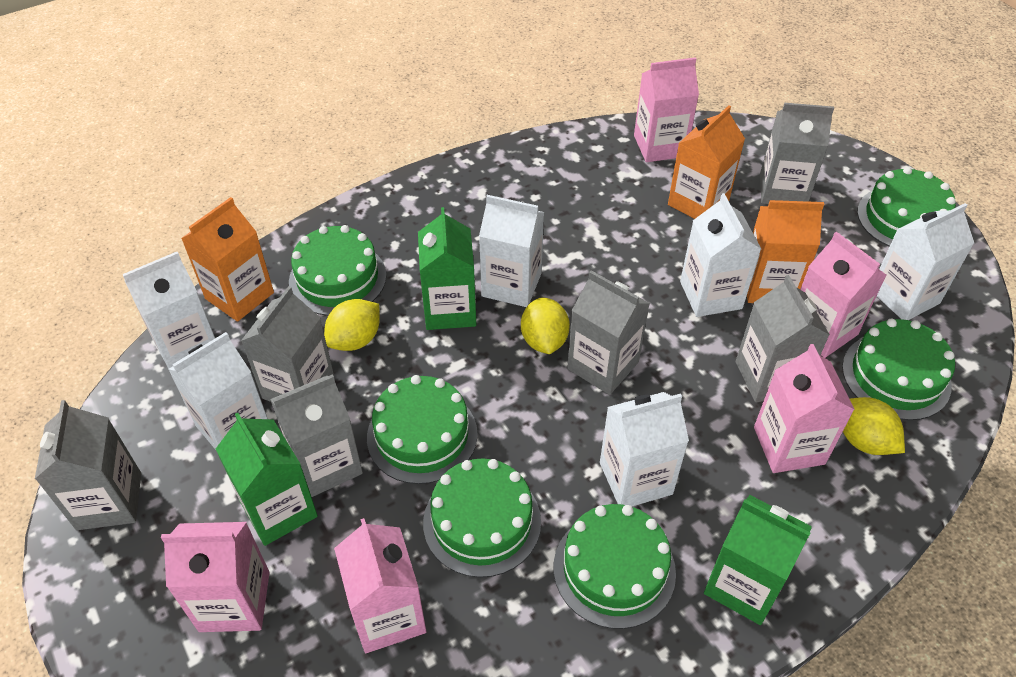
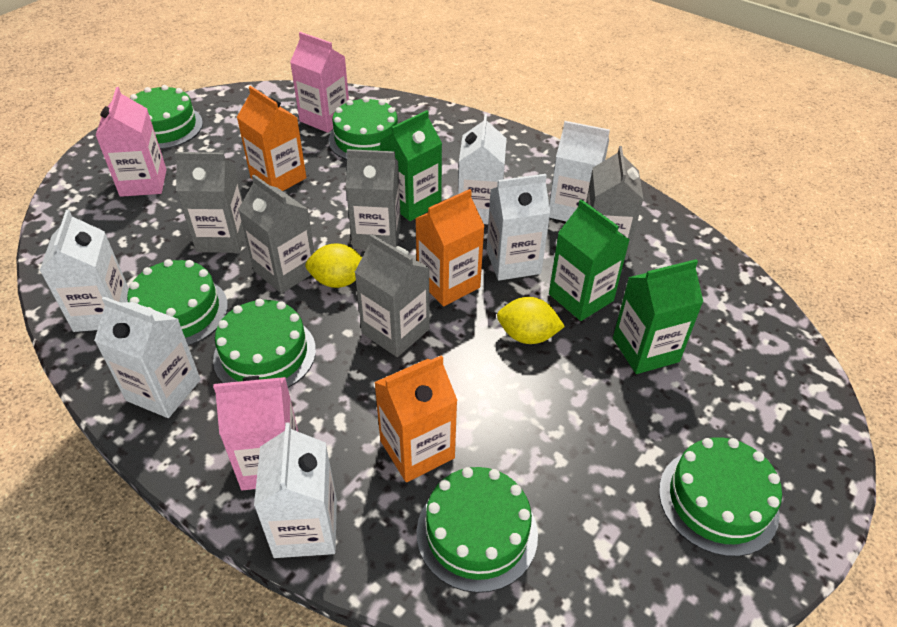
grey carton: [35,400,141,530] [241,286,334,402] [270,374,363,497] [567,270,650,395] [736,275,830,403] [760,103,834,204] = 6 -> [174,152,245,253] [238,175,314,294] [346,149,401,250] [355,234,430,357] [586,146,644,260] = 5
pink carton: [161,522,270,632] [334,518,426,653] [634,57,699,162] [754,344,855,473] [800,232,886,358] = 5 -> [95,87,167,197] [213,376,298,490] [290,32,349,133] = 3
yellow lemon: [324,299,380,351] [521,297,570,354] [843,397,905,455] = 3 -> [305,243,362,288] [497,297,565,344] = 2

